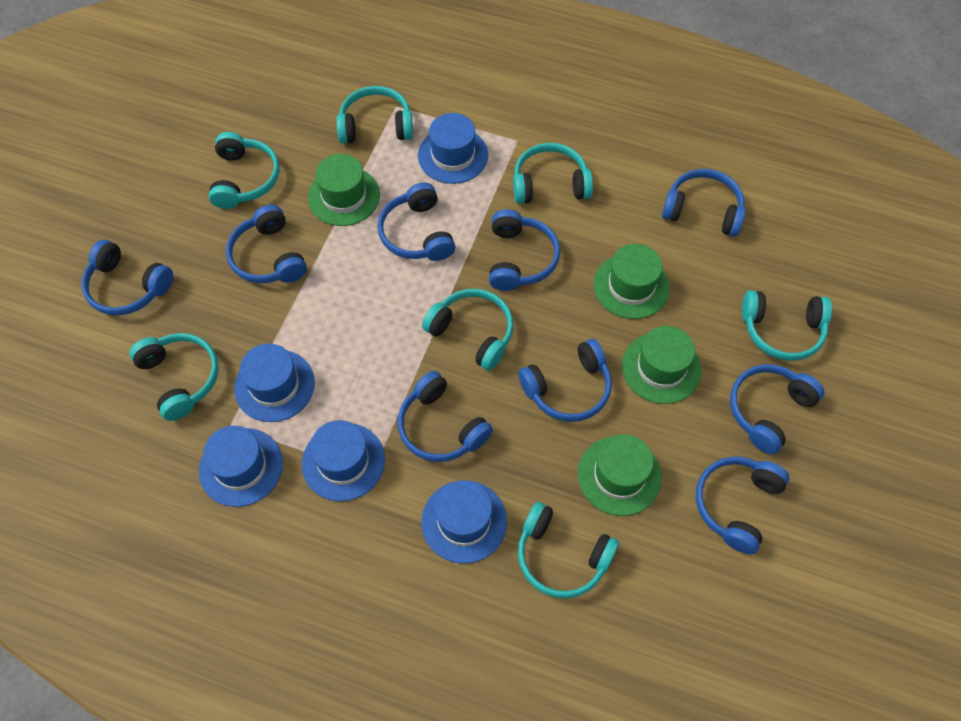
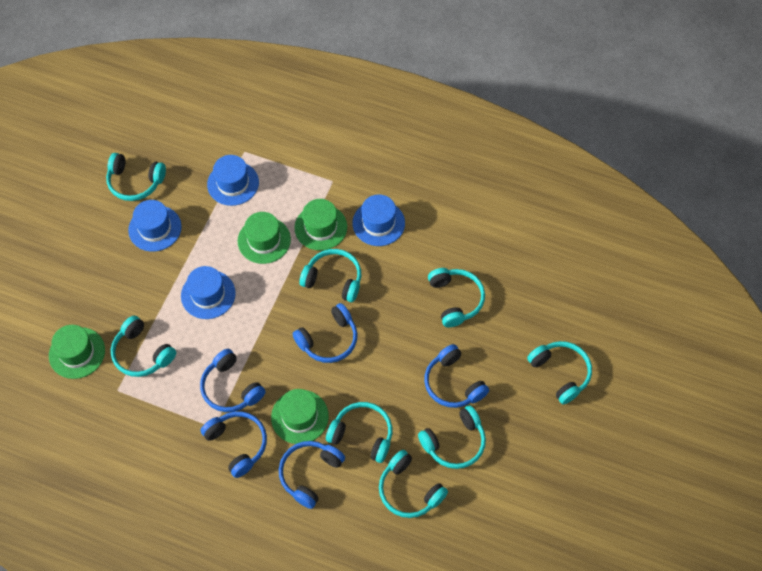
blue hat: [199,426,283,507] [234,344,315,422] [302,420,385,501] [418,113,488,184] [421,480,507,564] = 5 -> [128,200,182,252] [181,266,236,319] [207,155,259,206] [352,194,405,246] = 4
blue headphones: [81,240,173,315] [226,204,307,283] [377,183,455,261] [397,371,493,462] [489,209,560,291] [518,339,612,422] [662,169,746,237] [696,456,789,554] [730,364,824,454] = 9 -> [200,349,266,412] [201,411,267,478] [279,441,345,509] [293,303,358,363] [424,344,489,408] = 5
turquoise headphones: [130,333,219,421] [209,132,280,209] [336,86,413,143] [422,289,514,371] [513,143,593,204] [518,502,619,599] [742,290,832,361] = 7 -> [106,153,166,201] [111,316,176,377] [299,249,361,302] [326,402,392,463] [379,450,448,518] [418,406,486,469] [428,268,485,327] [527,341,592,404] = 8

